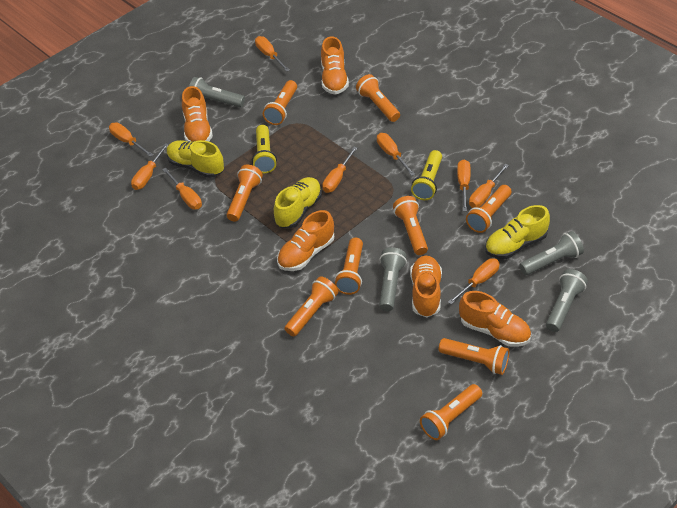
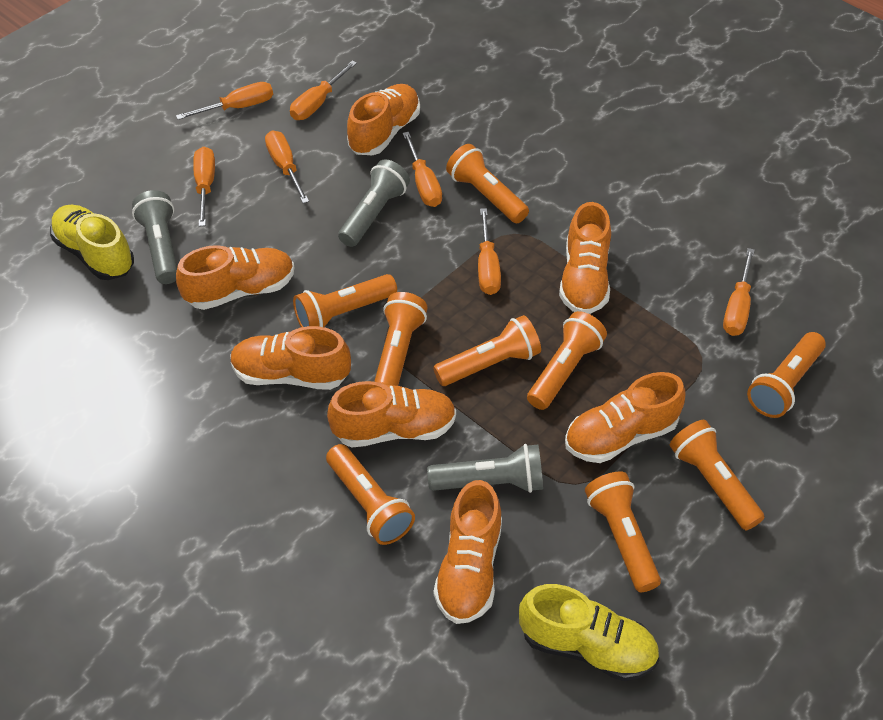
grey flashlight: [189,77,245,107] [379,247,407,311] [520,231,584,275] [546,269,588,332] = 4 -> [132,190,177,284] [338,159,410,247] [427,444,543,493] = 3
orange screwdriver: [109,122,153,157] [131,143,169,190] [162,168,202,209] [255,36,290,72] [322,147,357,193] [377,133,415,176] [448,258,500,304] [457,160,471,211] [469,164,509,208] = 9 -> [176,82,273,120] [193,147,215,226] [265,130,309,203] [290,61,357,120] [403,132,442,207] [478,208,501,295] [723,248,755,336] = 7
orange shoe: [182,86,213,142] [277,210,334,271] [321,36,349,95] [410,256,442,318] [459,291,531,347] = 5 -> [176,245,294,310] [230,326,351,390] [327,381,456,448] [347,84,420,155] [434,480,502,624] [559,202,611,314] [565,372,685,463] = 7
yellow flashlight: [252,125,277,173] [411,150,442,200] = 2 -> none = 0
yellow shoe: [167,140,224,178] [274,177,322,228] [485,205,550,259] = 3 -> [50,205,134,280] [519,584,659,681] = 2

